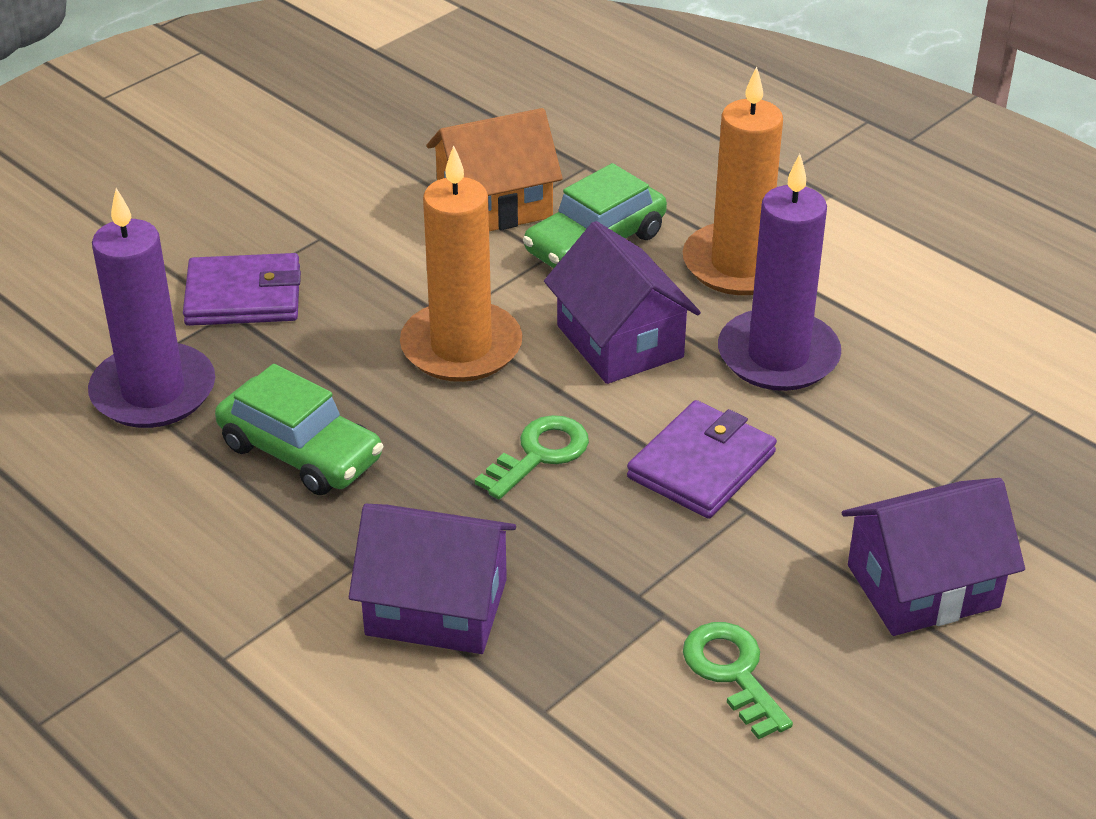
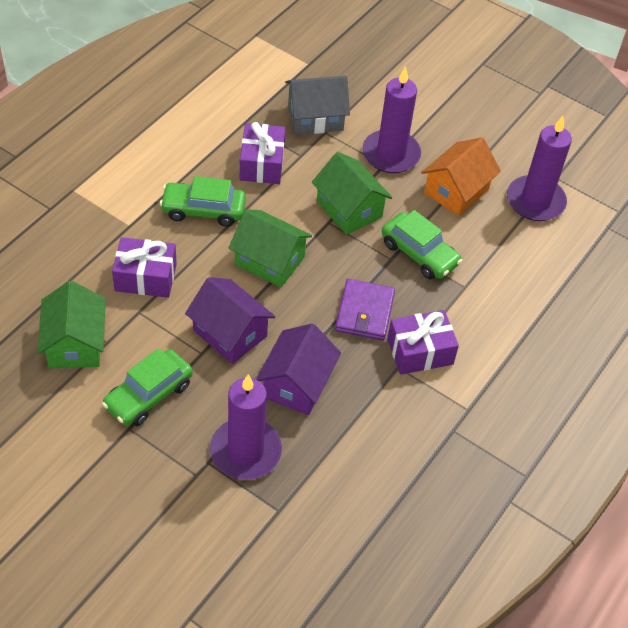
green car: [215,364,383,495] [523,163,667,268] = 2 -> [102,348,193,426] [160,176,246,227] [382,210,462,279] = 3
green house: none = 0 -> [37,281,106,368] [229,209,312,288] [312,152,393,235] = 3
green key: [475,415,589,499] [683,622,793,740] = 2 -> none = 0
grey house: none = 0 -> [285,76,350,135] = 1
orange candle: [400,145,522,382] [683,67,783,295] = 2 -> none = 0
purple candle: [88,188,215,428] [718,154,841,391] = 2 -> [210,375,282,480] [362,66,421,173] [507,116,572,221] = 3
purple gift: none = 0 -> [112,237,177,298] [240,122,285,184] [387,310,459,375] = 3
purple house: [349,504,516,654] [544,221,701,384] [842,478,1025,636] = 3 -> [185,277,275,364] [256,323,341,415] = 2
purple wallet: [183,253,301,326] [627,400,777,519] = 2 -> [335,279,395,340] = 1

